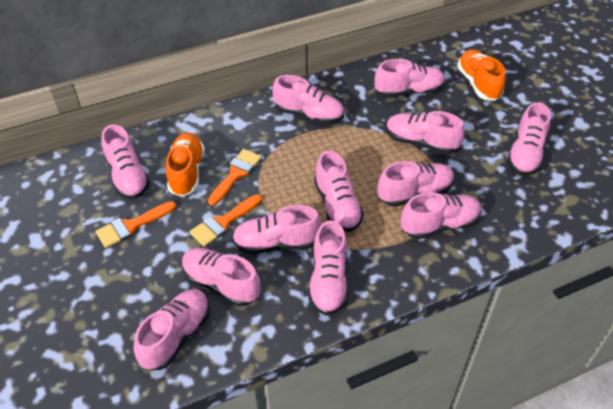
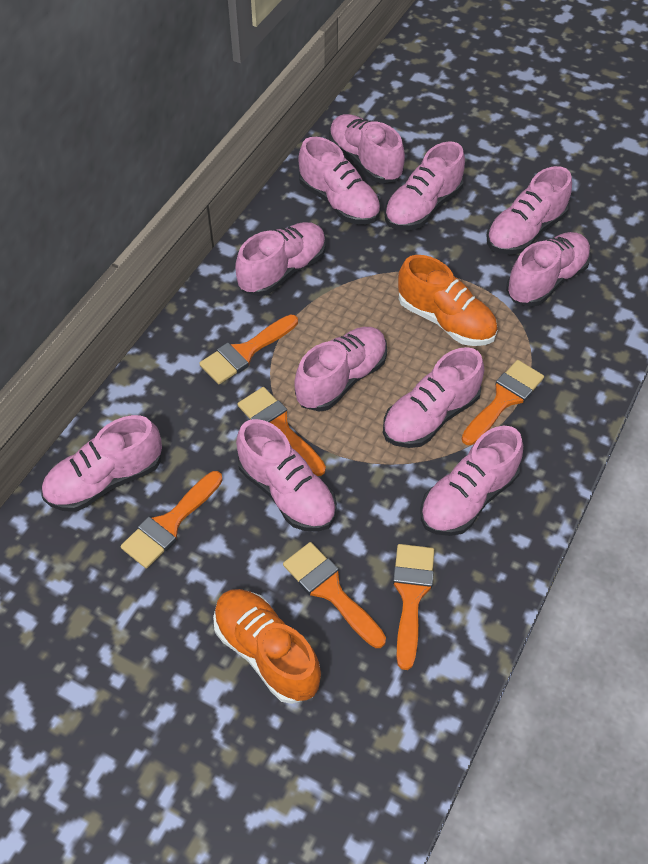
orange brush: [96,201,176,248] [190,194,262,247] [208,149,262,206] = 3 -> [121,471,223,568] [199,314,298,384] [238,387,326,476] [283,542,386,648] [393,544,434,670] [461,360,544,445] = 6
pink shoe: [102,125,150,199] [134,289,210,370] [182,248,261,306] [232,205,322,254] [272,75,344,124] [308,221,348,315] [314,151,364,232] [375,59,445,98] [377,161,454,207] [386,111,464,154] [401,192,482,239] [507,103,551,175] = 12 -> [41,415,162,512] [235,222,326,296] [236,419,337,532] [294,327,387,412] [298,137,381,224] [329,114,405,183] [383,347,484,448] [384,142,465,230] [420,426,523,536] [486,166,572,255] [506,232,591,307] = 11

